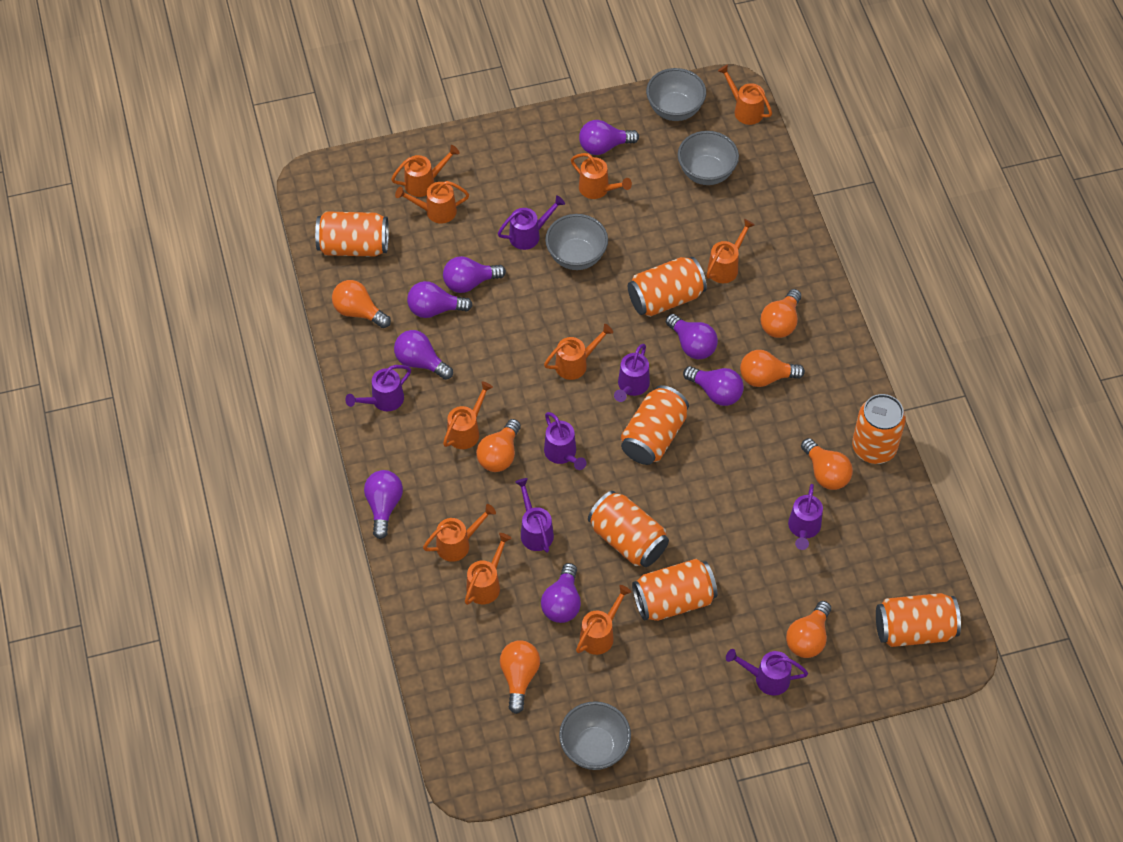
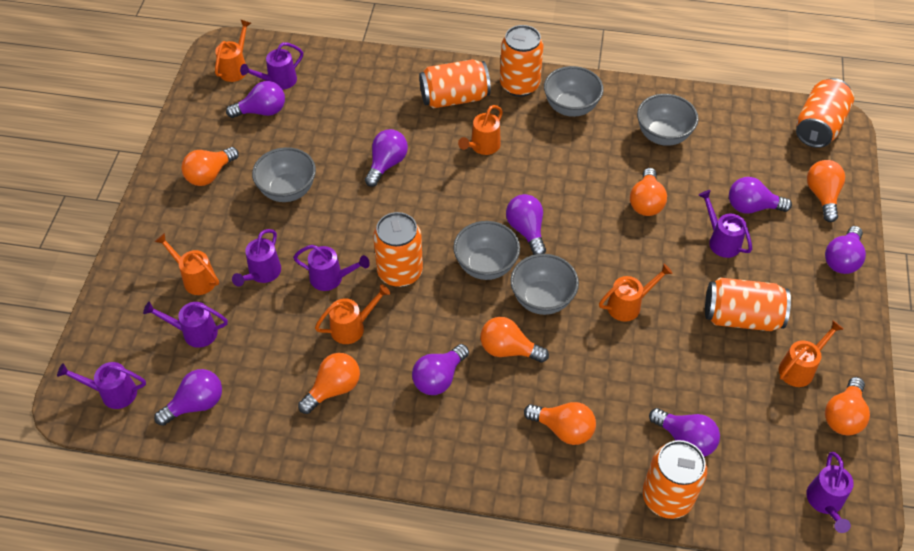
grey bowl: [545,214,608,270] [559,701,631,770] [646,68,706,121] [678,131,739,185] = 4 -> [252,147,316,202] [453,221,520,280] [510,254,579,315] [544,66,604,117] [637,94,699,146] = 5
orange can: [315,211,389,257] [588,491,669,567] [621,385,689,465] [628,257,707,317] [632,559,718,621] [852,394,906,464] [876,593,961,647] = 7 -> [373,212,423,287] [419,59,491,109] [500,25,543,97] [642,440,707,519] [705,277,791,331] [796,78,854,148] = 6
orange watering can: [391,145,460,197] [395,181,469,224] [423,504,496,562] [443,381,493,449] [465,533,512,605] [544,324,613,380] [571,153,632,199] [576,585,631,655] [706,219,755,283] [718,65,772,125] = 10 -> [155,233,219,295] [215,20,251,82] [315,284,390,344] [458,105,503,155] [599,264,673,322] [779,320,843,387] = 6

